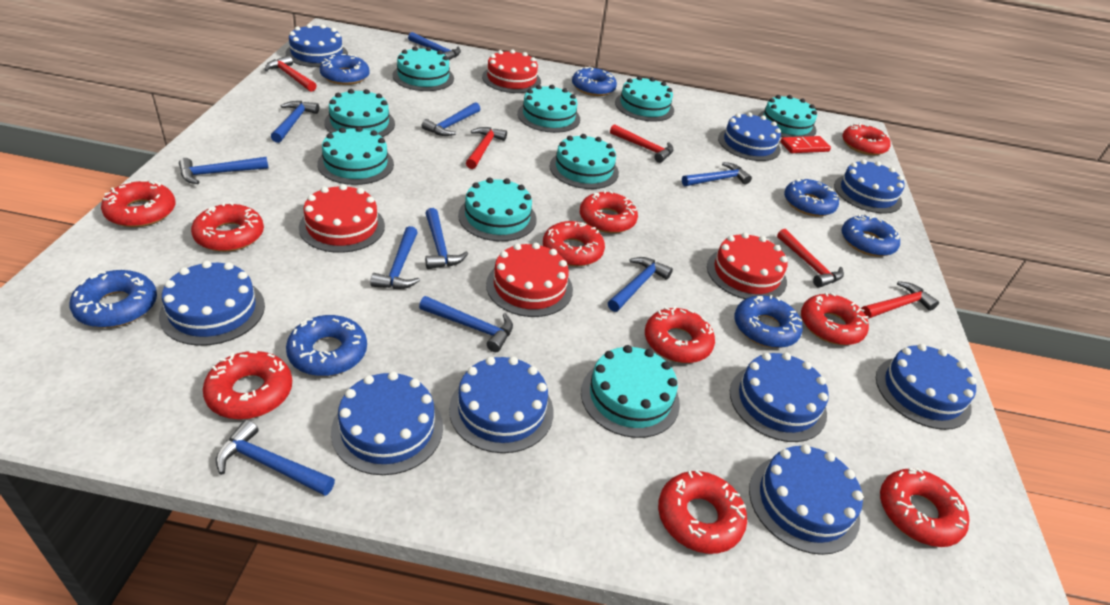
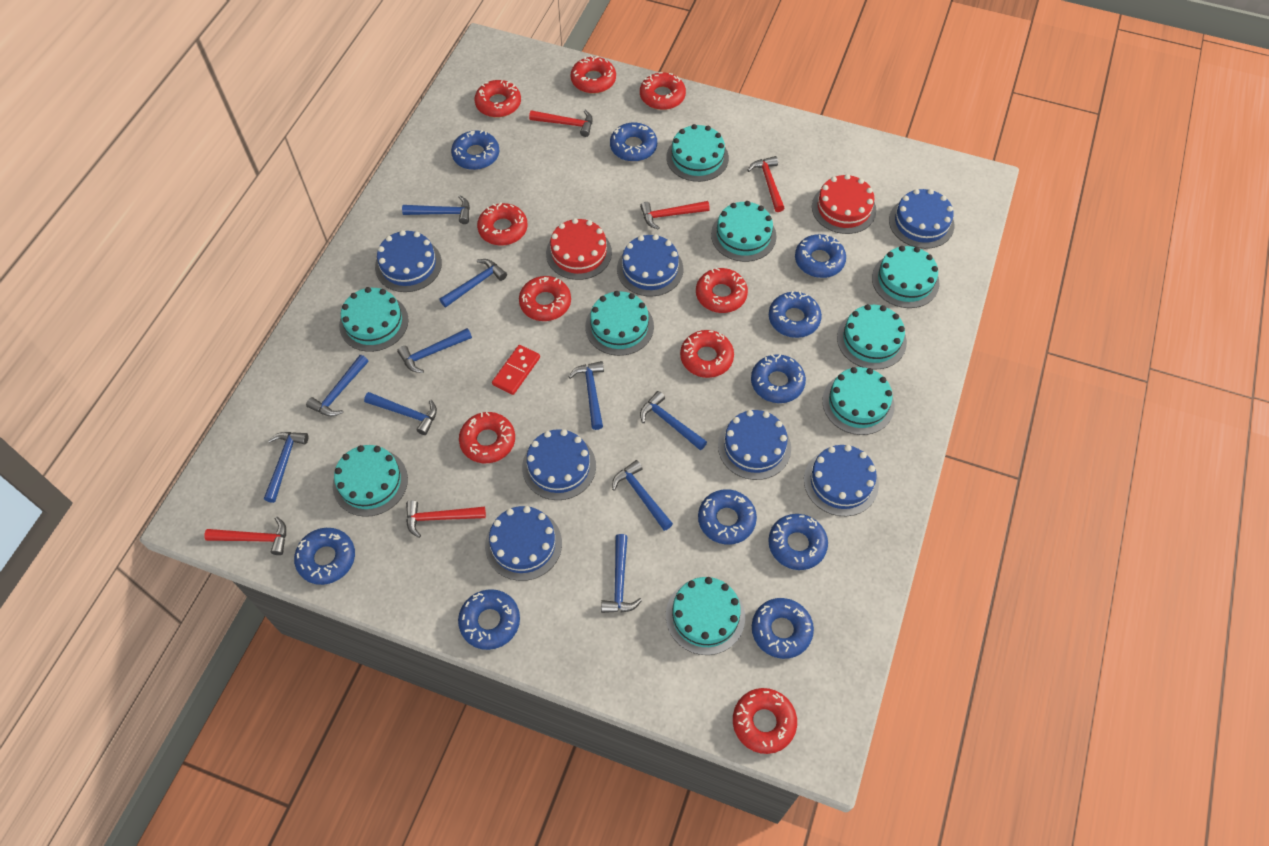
blue cake: [159,261,265,346] [285,24,348,67] [331,371,443,475] [449,357,554,453] [718,112,781,161] [730,353,829,442] [749,444,863,555] [834,159,905,213] [876,344,976,430] = 9 -> [375,230,442,292] [485,506,562,581] [522,429,596,500] [617,234,683,296] [718,410,791,480] [804,445,879,516] [889,189,954,249] = 7
blue donut: [70,270,157,328] [286,315,367,376] [320,54,370,85] [572,66,617,96] [734,295,803,348] [784,178,839,216] [842,214,900,257] = 7 -> [294,528,355,585] [451,130,499,170] [458,589,520,650] [610,123,657,162] [698,489,757,545] [751,354,806,403] [752,598,814,659] [768,514,828,570] [769,291,822,338] [795,234,846,278] = 10
red cake: [299,184,385,253] [482,49,541,93] [486,243,573,317] [707,232,787,299] = 4 -> [546,218,612,280] [812,174,876,234] = 2
red donut: [101,180,175,227] [191,202,264,252] [203,350,292,419] [543,221,605,266] [580,190,638,233] [645,306,715,363] [658,470,747,554] [801,292,869,345] [842,123,891,155] [880,468,969,547] = 10 -> [459,412,515,463] [474,80,521,117] [477,202,528,246] [519,276,571,321] [571,55,616,93] [640,72,686,110] [680,330,734,378] [696,268,748,313] [733,688,797,754] = 9

